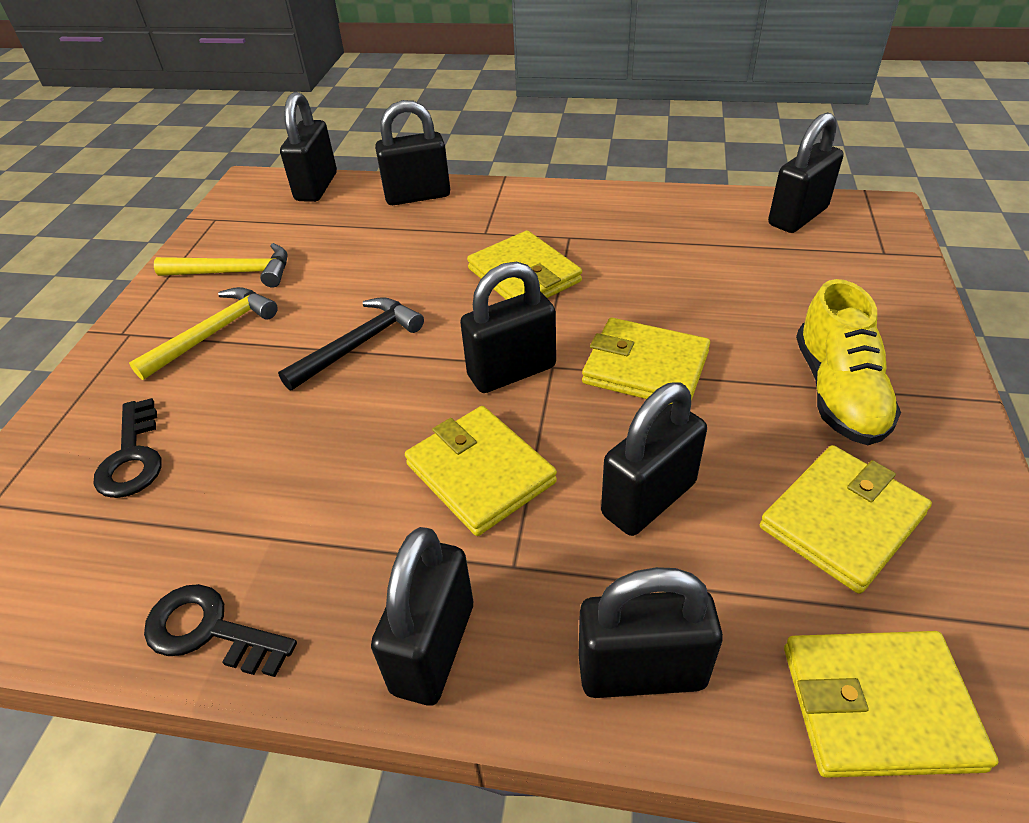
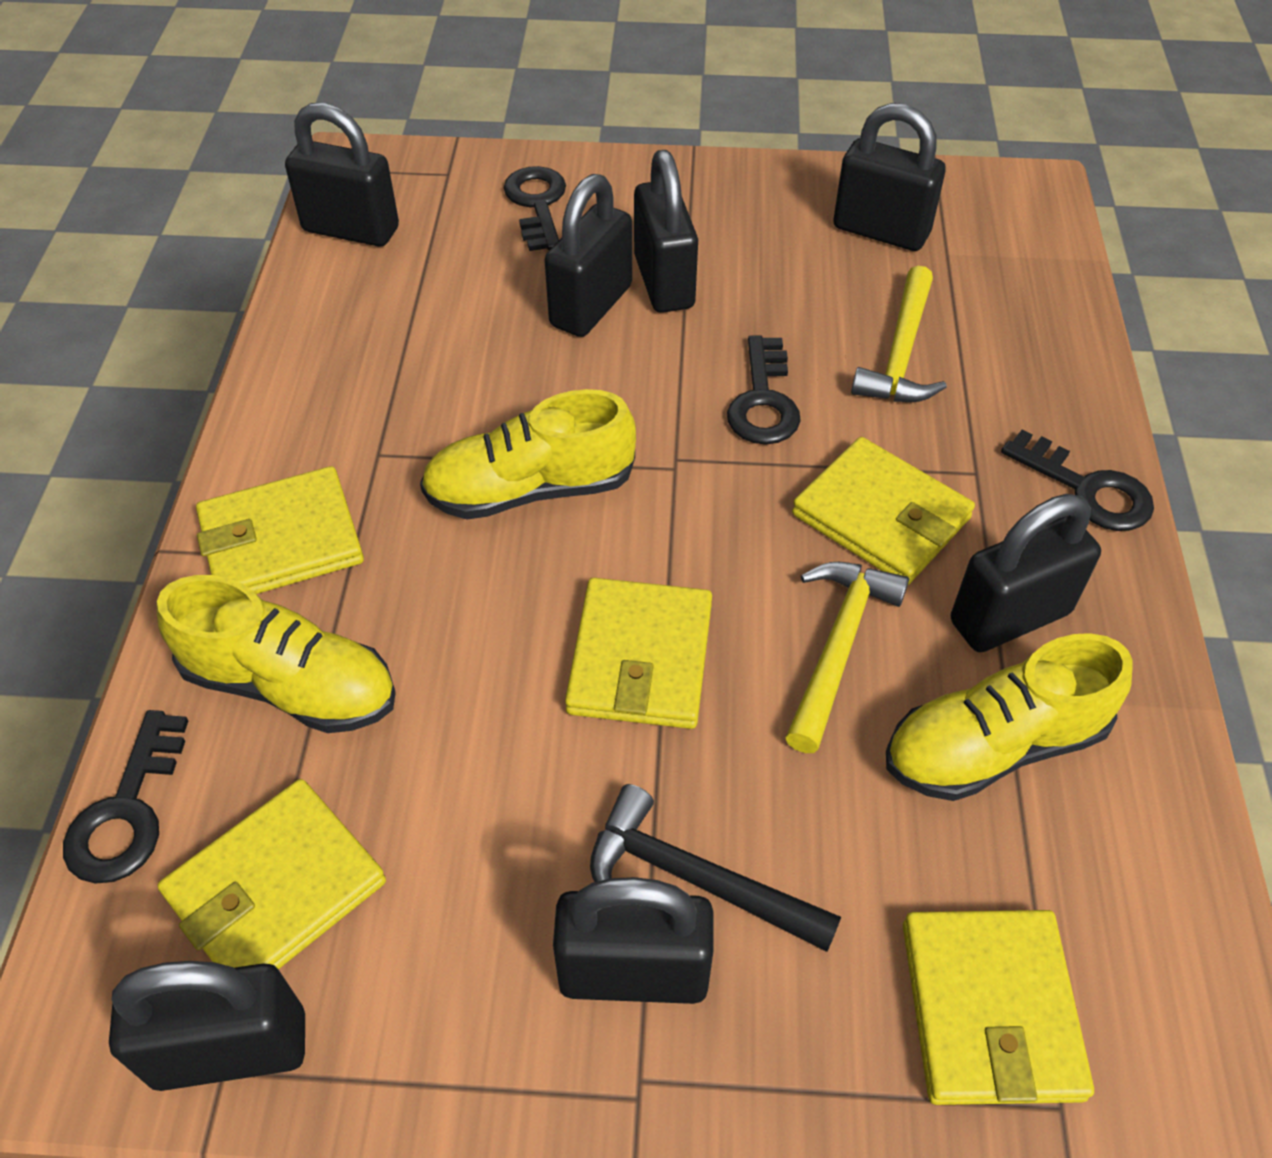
black key: [94,398,162,498] [144,584,297,677] = 2 -> [63,710,189,884] [504,166,566,251] [727,335,801,445] [1001,430,1154,531] = 4
yellow shoe: [796,279,901,445] = 1 -> [157,575,396,733] [420,389,636,520] [886,633,1133,801] = 3

